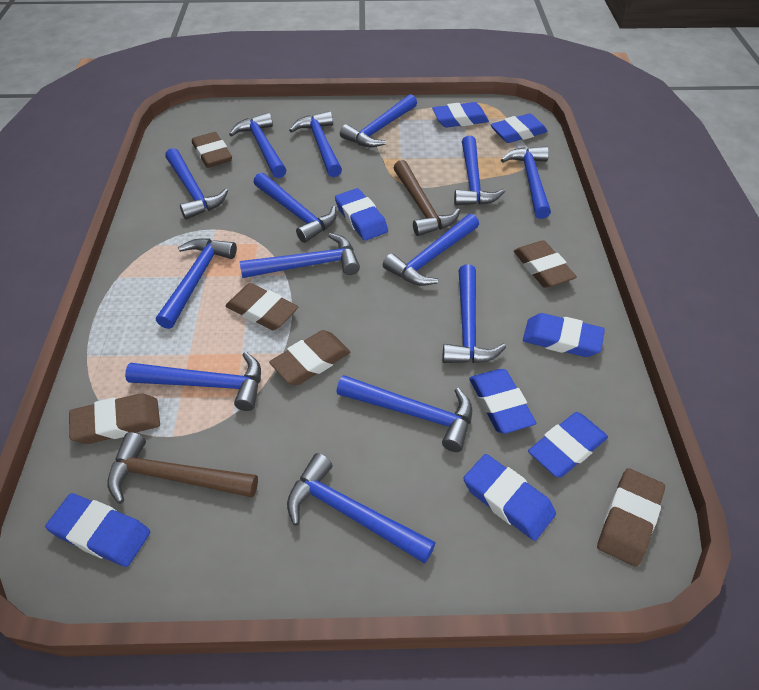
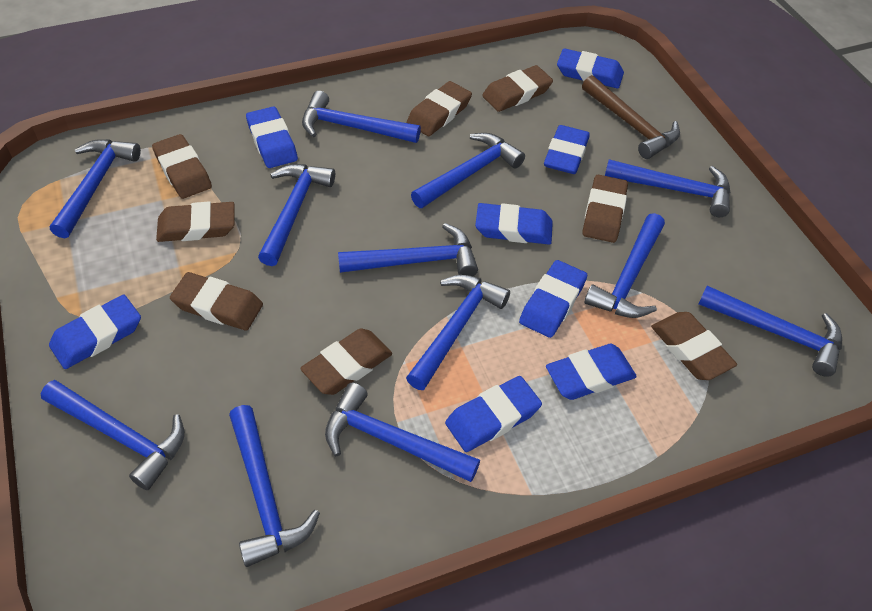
blue hammer: [125,352,261,411] [156,239,237,329] [165,148,228,220] [229,113,286,178] [240,233,360,278] [253,173,337,243] [287,453,436,564] [289,111,342,177] [336,375,473,452] [340,94,417,147] [383,214,479,286] [442,264,506,363] [454,136,505,206] [501,146,551,219] = 14 -> [41,380,184,490] [50,139,141,238] [229,405,320,567] [258,164,335,266] [302,91,421,143] [325,383,480,482] [338,223,478,276] [406,274,510,390] [411,133,525,208] [584,213,665,318] [605,159,731,217] [699,286,842,377] = 12
brown eraser: [69,393,160,444] [192,132,232,168] [225,283,298,330] [269,330,350,385] [514,240,577,288] [597,468,665,567] = 6 -> [152,134,212,199] [156,201,234,242] [170,272,263,330] [300,329,392,395] [407,81,472,136] [482,65,553,112] [583,175,628,243] [651,312,737,380] = 8
brown hammer: [107,432,258,504] [394,160,460,236] = 2 -> [582,75,680,159] = 1

